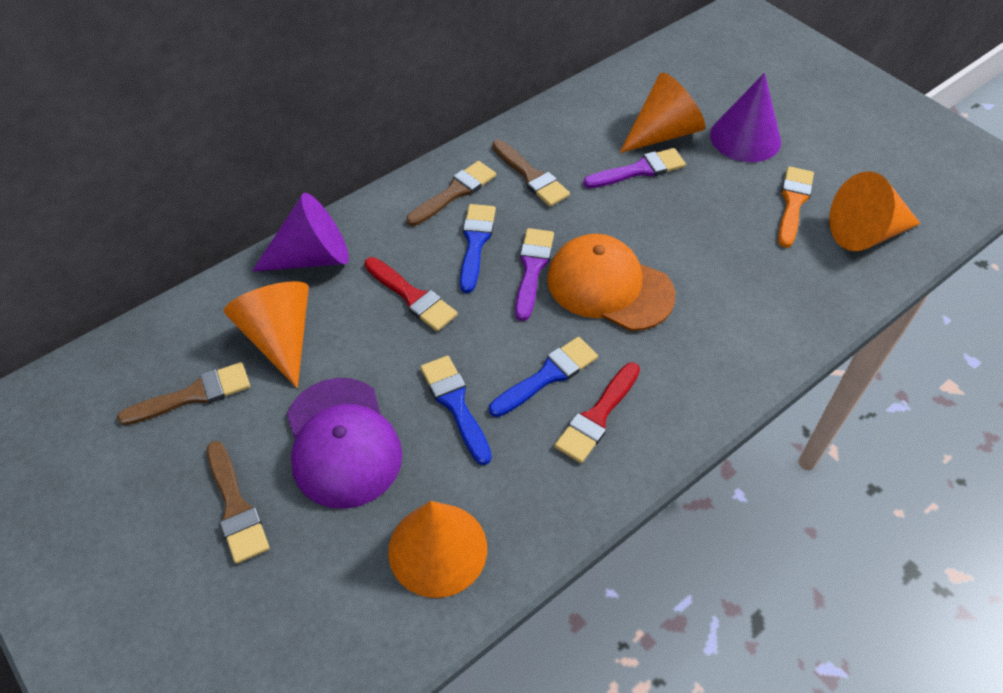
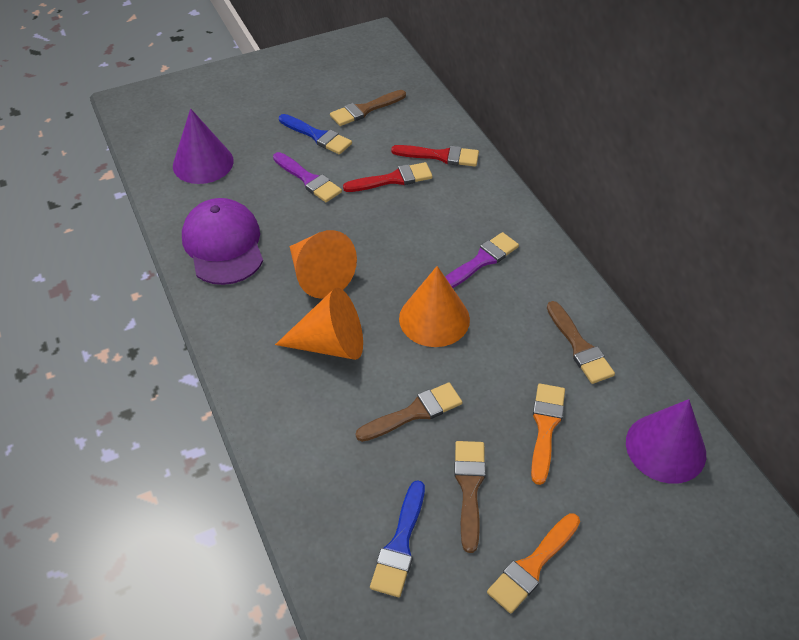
blue brush: [421,356,492,465] [460,204,496,293] [489,337,598,417] = 3 -> [279,114,352,154] [370,480,425,597] = 2
orange brush: [778,166,814,248] = 1 -> [487,513,580,614] [531,384,565,485] = 2
orange cap: [547,234,675,331] = 1 -> none = 0
orange cone: [224,281,309,388] [388,501,487,598] [620,73,705,153] [829,171,921,251] = 4 -> [275,288,363,360] [290,230,357,299] [399,266,470,347] = 3

